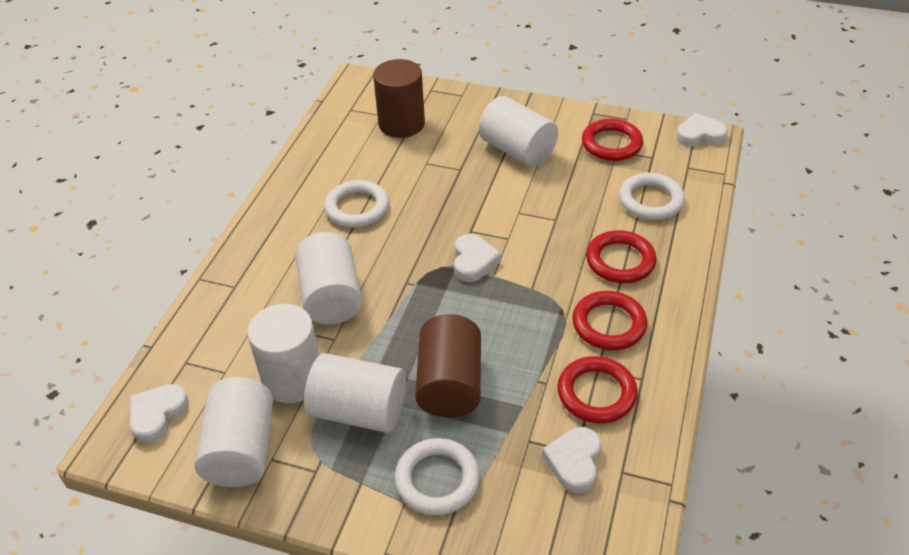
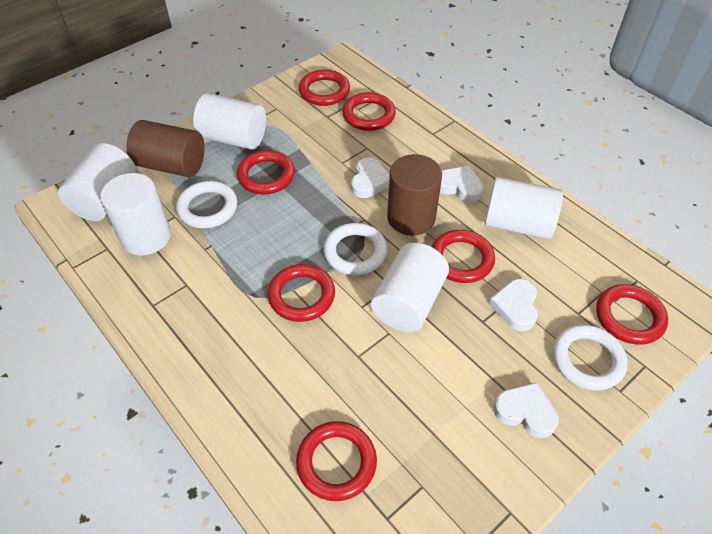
red ring: [557,356,638,424] [572,291,647,350] [582,119,643,161] [586,230,656,283] = 4 -> [237,150,295,194] [268,264,335,322] [296,421,377,501] [299,70,350,106] [342,92,396,131] [432,230,495,283] [596,284,668,345] = 7

